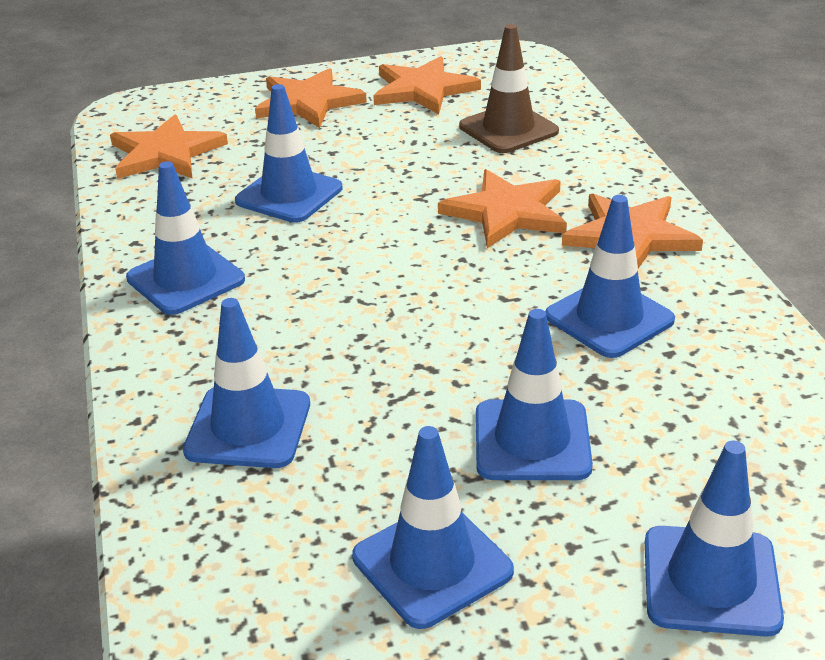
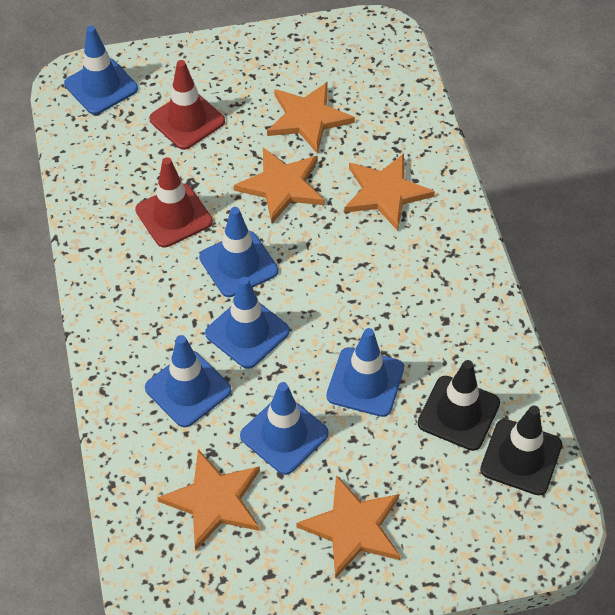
black traffic cone: none = 0 -> [418,360,500,451] [480,406,562,495] = 2
blue traffic cone: [126,161,245,315] [183,298,310,468] [235,84,342,223] [352,426,514,629] [476,309,593,480] [545,195,675,358] [645,441,784,637] = 7 -> [64,26,138,115] [145,335,231,427] [199,207,278,297] [205,277,290,369] [240,382,329,475] [326,328,404,417] = 6
brown traffic cone: [459,24,559,153] = 1 -> none = 0
red traffic cone: none = 0 -> [135,157,213,248] [149,60,225,150] = 2

